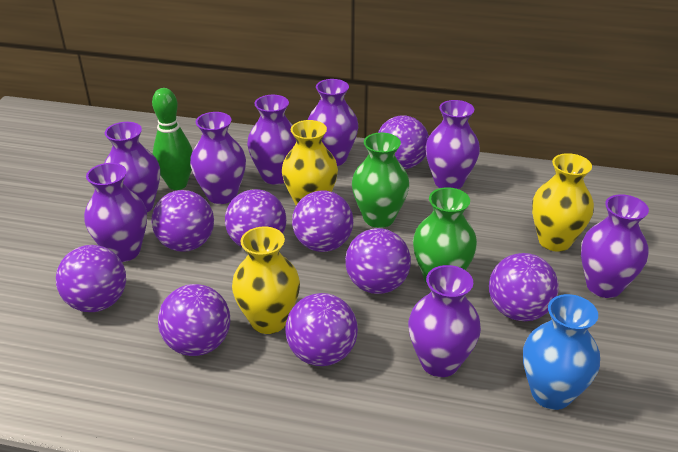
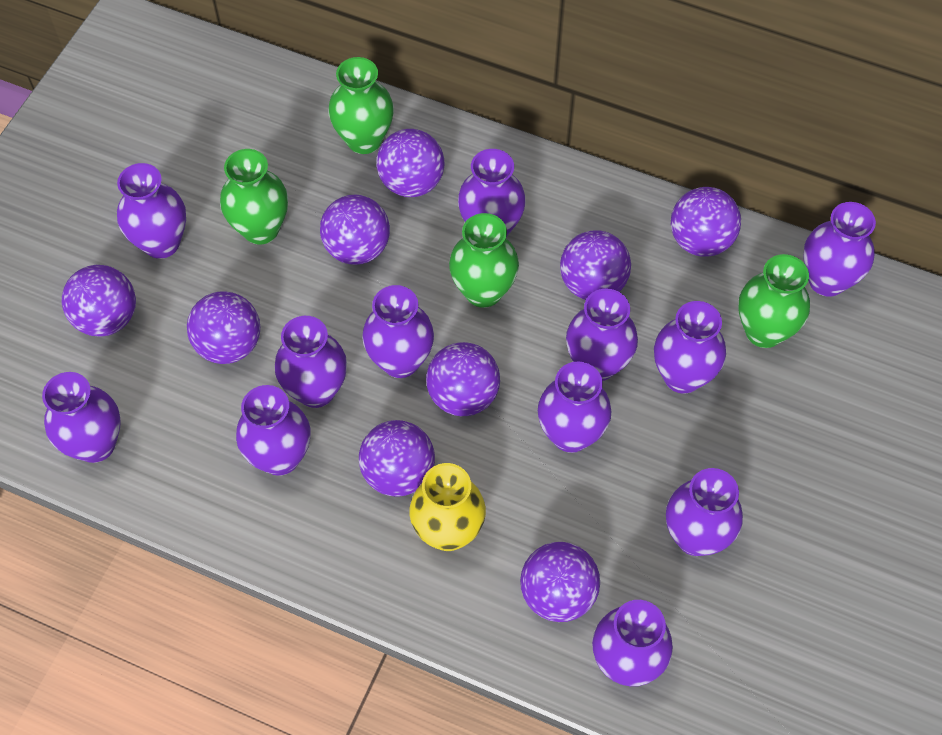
blue vase: [523,294,600,410] = 1 -> none = 0
green bowling pin: [152,88,193,190] = 1 -> none = 0
green vase: [352,133,409,228] [413,187,477,284] = 2 -> [220,149,288,244] [328,57,394,154] [449,213,519,308] [738,254,810,348] = 4
purple vase: [84,163,147,262] [104,122,160,212] [190,112,246,204] [247,95,296,185] [308,79,358,166] [408,265,481,377] [425,100,480,189] [581,194,649,298] = 8 -> [42,372,121,463] [117,163,186,259] [236,385,311,476] [274,316,347,408] [362,285,434,378] [458,149,526,237] [538,361,611,453] [566,289,638,381] [592,600,673,686] [654,301,726,394] [666,468,743,556] [803,202,876,297] = 12
yellow vase: [232,227,300,334] [282,120,338,205] [532,153,594,252] = 3 -> [409,463,486,551] = 1

